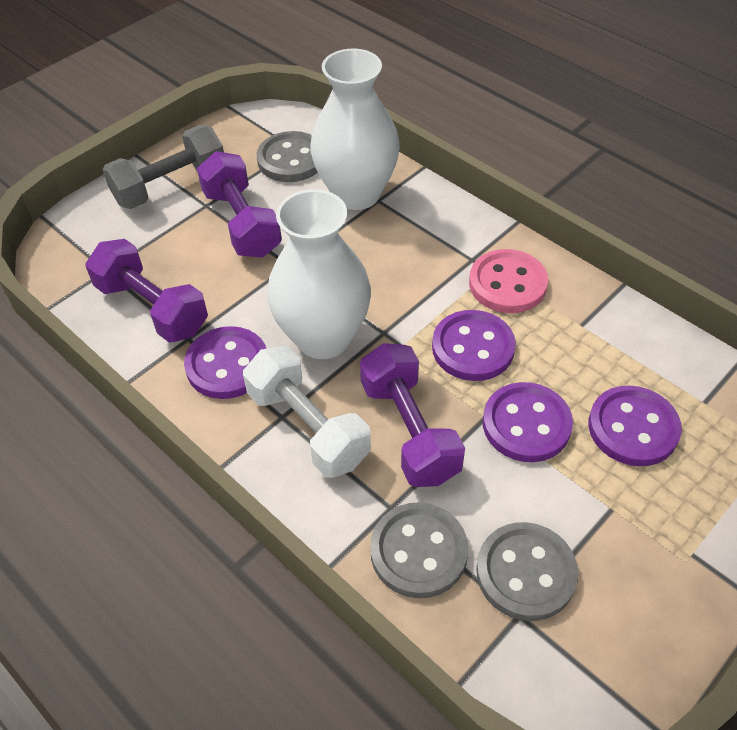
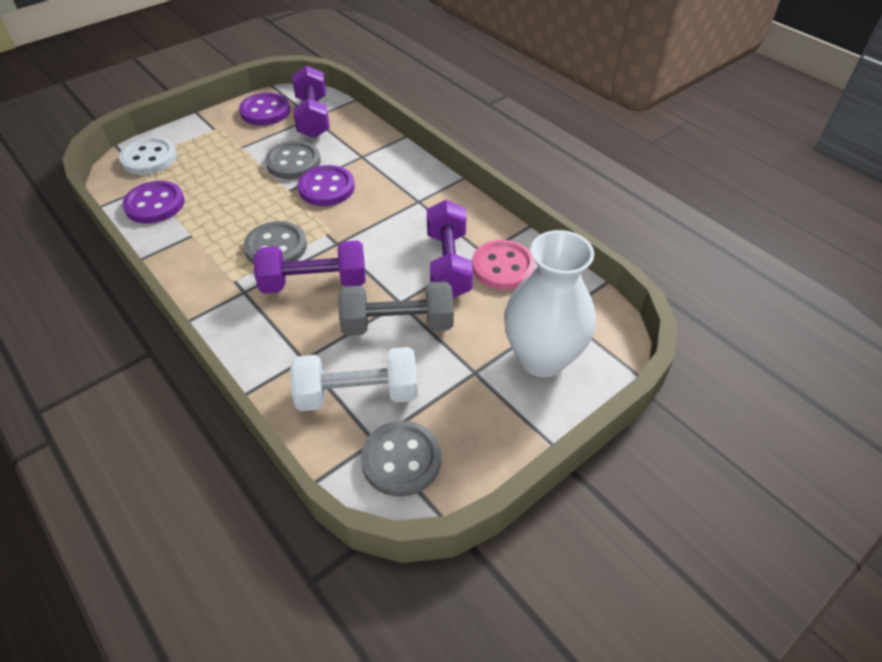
purple button: [184,326,266,399] [432,310,516,381] [483,382,573,462] [588,386,682,466] = 4 -> [122,181,184,224] [239,92,290,126] [297,165,355,206] = 3
white button: none = 0 -> [119,137,177,175] = 1
white vase: [267,189,371,359] [310,49,400,210] = 2 -> [504,230,596,377] = 1

